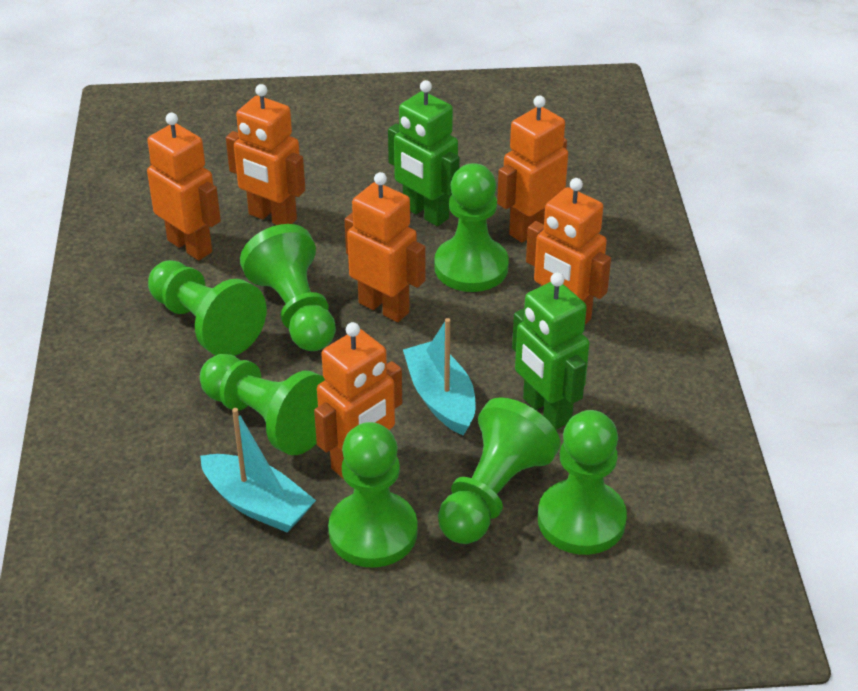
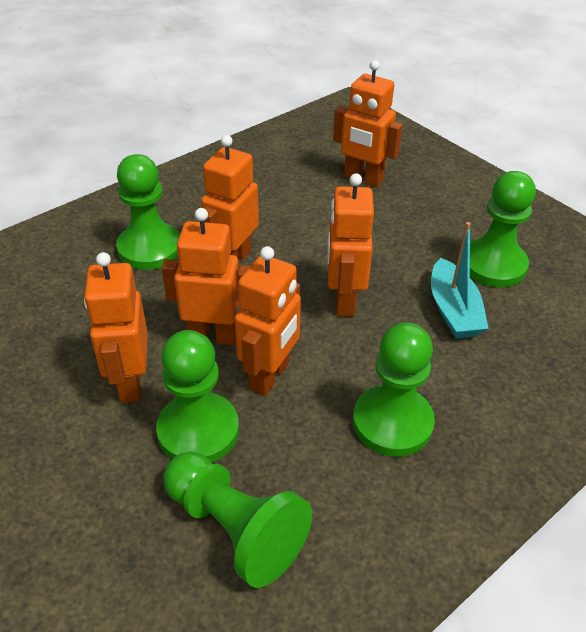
green pawn: [148,260,266,356] [200,354,325,455] [240,224,336,351] [328,422,418,568] [434,163,509,292] [438,397,560,544] [538,410,627,555] = 7 -> [116,154,180,270] [156,330,239,462] [164,451,312,588] [353,322,435,457] [470,171,536,287] = 5
green robot: [388,80,460,226] [512,272,589,430] = 2 -> none = 0
turquoise boat: [200,408,316,532] [403,318,475,435] = 2 -> [431,222,489,339] = 1

